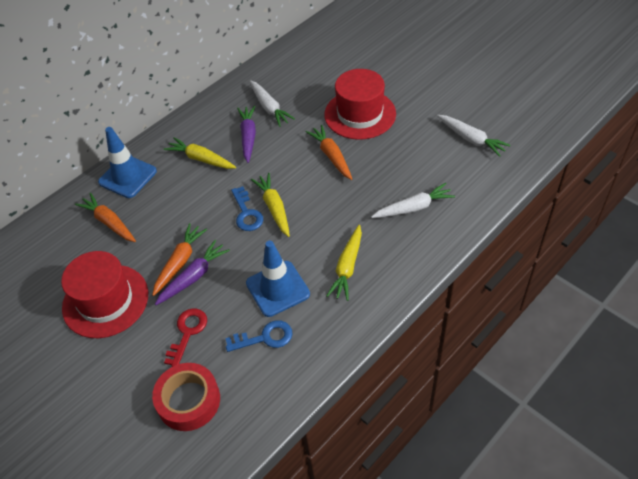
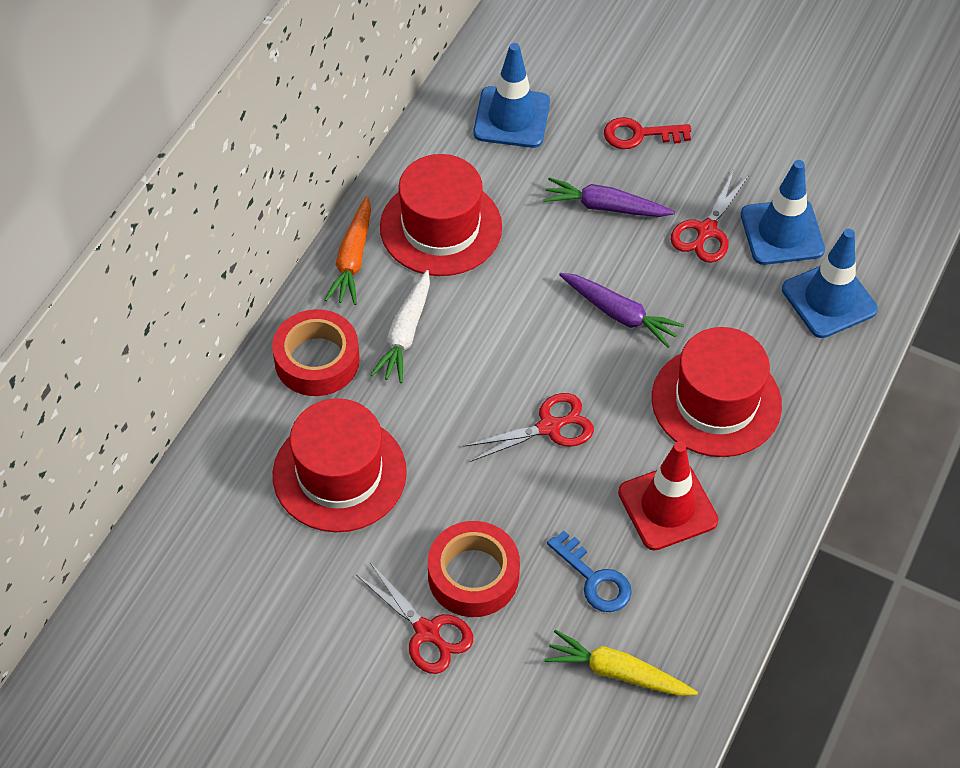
blue key: [225,320,292,352] [231,186,263,231] = 2 -> [547,530,632,612] = 1
blue traffic cone: [98,127,157,198] [246,241,310,317] = 2 -> [473,43,550,148] [741,160,825,265] [782,229,878,338] = 3
orange carrot: [75,193,136,242] [152,223,207,296] [306,125,352,180] = 3 -> [325,196,371,305] = 1
red hat: [61,251,148,338] [324,69,396,140] = 2 -> [273,398,407,532] [380,154,502,276] [652,327,782,457] = 3
red scissors: none = 0 -> [356,562,473,674] [463,393,594,462] [671,172,749,263] = 3
red tape: [152,363,220,431] = 1 -> [272,309,360,396] [428,521,520,617] = 2
red traffic cone: none = 0 -> [618,441,718,551] = 1
white carrot: [249,80,295,127] [371,183,455,218] [437,115,510,157] = 3 -> [370,270,430,383] = 1
yellow carrot: [164,137,236,169] [251,173,290,237] [326,225,362,301] = 3 -> [544,630,698,696] = 1

